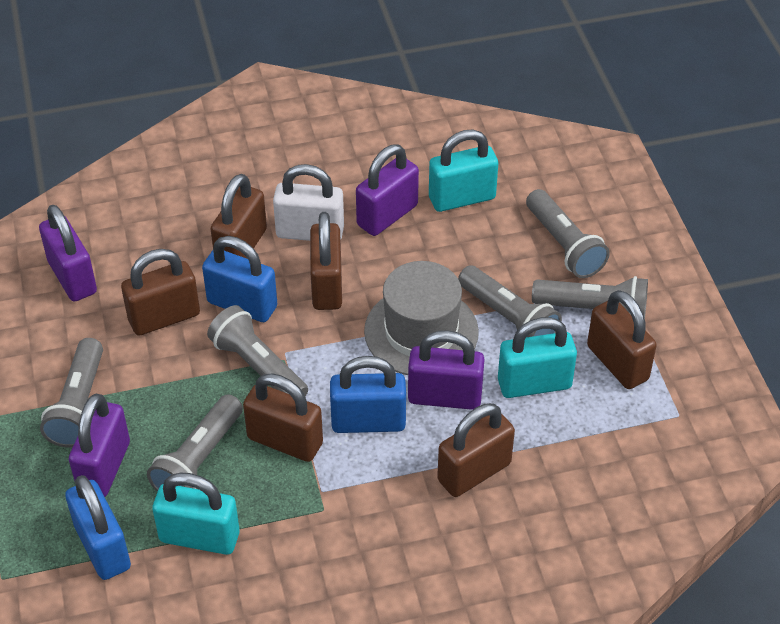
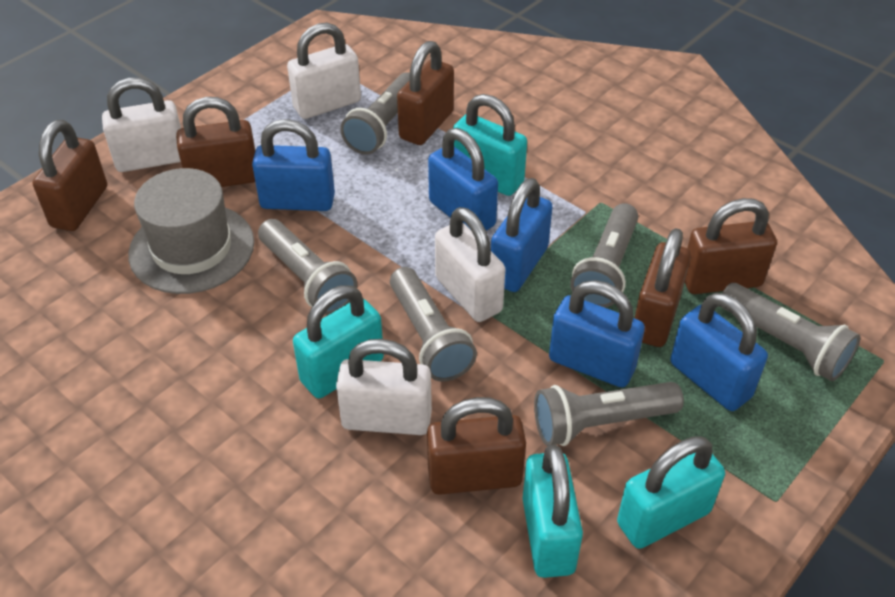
blue padlock: [65,475,131,580] [202,236,277,322] [330,356,406,433] = 3 -> [252,119,335,211] [428,128,498,231] [491,178,553,292] [549,280,645,388] [670,293,768,411] = 5
purple padlock: [39,205,97,302] [69,393,130,497] [356,144,419,236] [408,330,485,410] = 4 -> none = 0
turquoise padlock: [152,472,240,555] [429,130,498,212] [498,317,577,398] = 3 -> [293,285,384,398] [453,94,527,196] [522,445,583,578] [617,436,725,549] = 4
white padlock: [273,164,344,241] = 1 -> [102,78,181,172] [287,23,361,119] [336,339,432,435] [435,207,505,322] = 4

